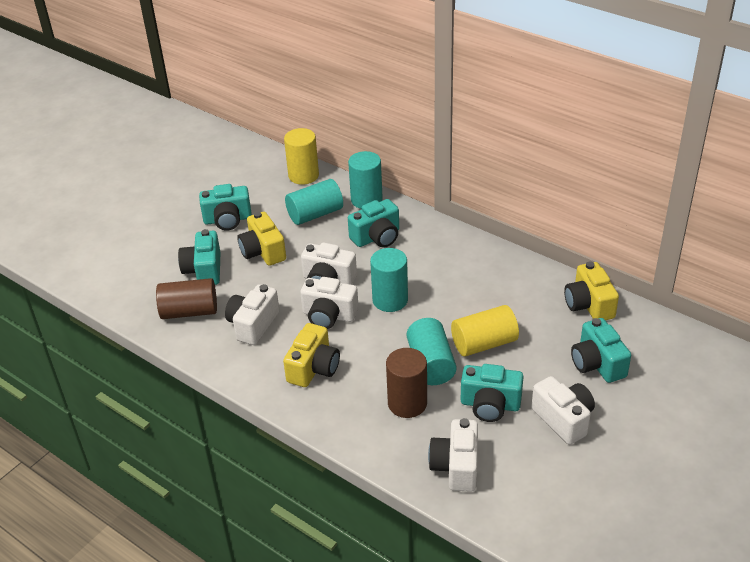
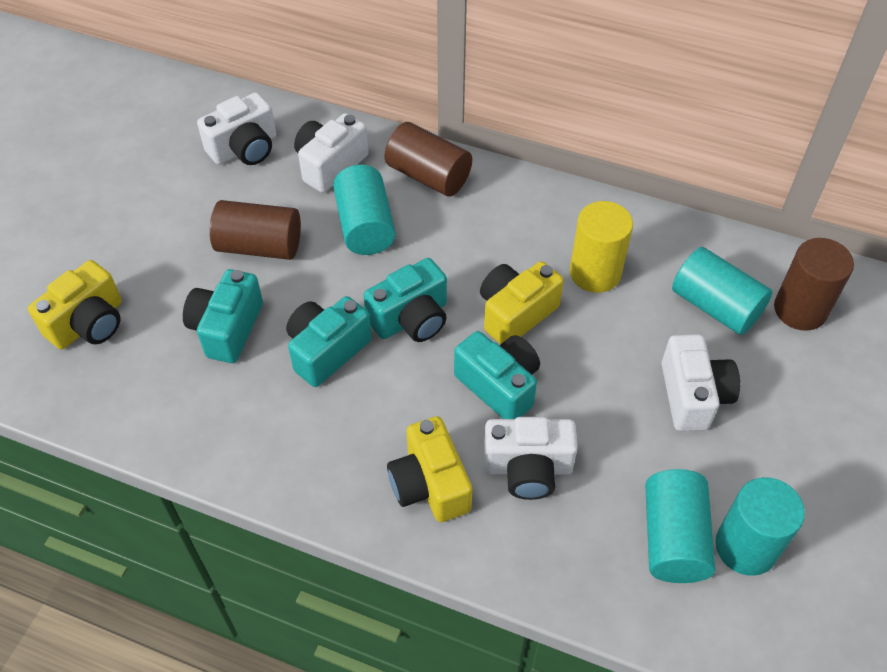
brown cylinder: [156,278,217,319] [386,348,427,418] = 2 -> [210,200,301,260] [385,122,472,197] [774,238,854,331] = 3
turquoise camera: [178,229,220,285] [199,184,252,231] [348,199,399,248] [461,364,524,422] [571,318,631,383] = 5 -> [183,269,263,363] [286,296,372,387] [363,258,447,342] [454,331,540,419] = 4
white camera: [225,284,279,345] [300,277,359,329] [301,243,357,285] [428,418,478,492] [531,376,595,445] = 5 -> [197,92,276,165] [294,113,369,193] [484,417,578,500] [661,334,740,431] = 4
yellow cylinder: [284,128,319,185] [451,305,519,357] = 2 -> [570,201,633,293] = 1

